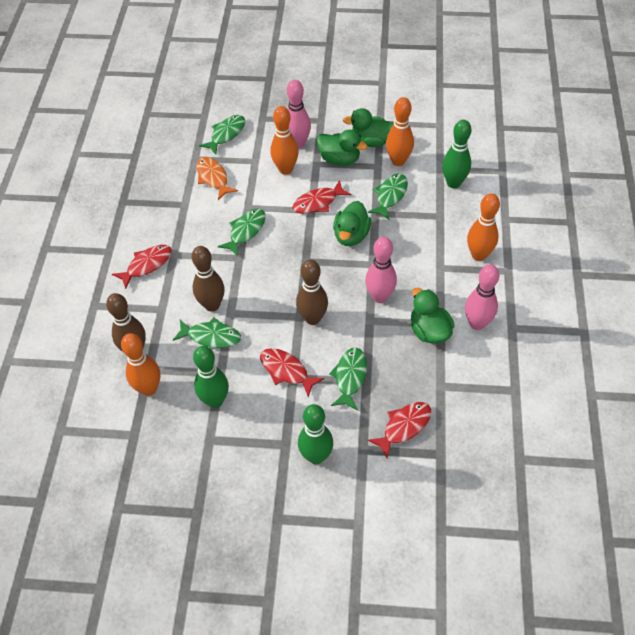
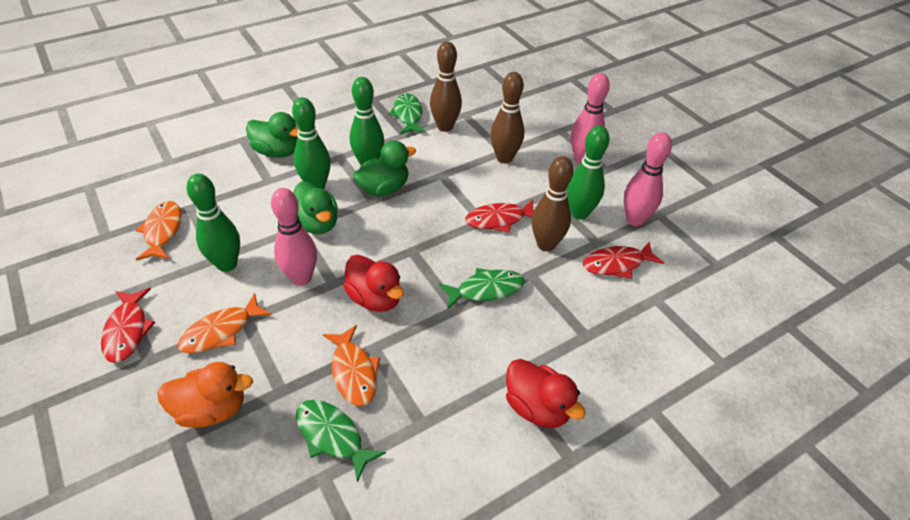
green bowling pin: [193,346,229,408] [298,404,333,464] [442,120,471,188] = 3 -> [187,174,240,272] [292,97,331,189] [350,77,384,165] [567,126,610,220] = 4
green duck: [317,130,367,166] [333,201,371,246] [343,108,394,147] [411,288,454,344] = 4 -> [246,112,298,158] [293,181,338,234] [353,140,416,196] = 3
green fish: [173,318,241,348] [199,115,245,154] [218,209,266,257] [329,347,367,410] [368,173,408,220] = 5 -> [296,400,386,482] [389,93,426,134] [439,268,525,309] = 3
orange bowling pin: [121,333,160,396] [271,106,299,175] [386,97,414,166] [467,193,500,261] = 4 -> none = 0
orange duck: none = 0 -> [157,362,253,428] = 1
orange fish: [196,157,238,200] = 1 -> [136,201,182,261] [177,293,272,353] [323,325,380,406] = 3
red duck: none = 0 -> [343,255,404,312] [506,359,586,428] = 2
red fish: [112,245,172,289] [260,348,324,397] [292,180,351,214] [368,402,431,458] = 4 -> [101,288,155,363] [465,199,534,232] [583,241,664,279] = 3

